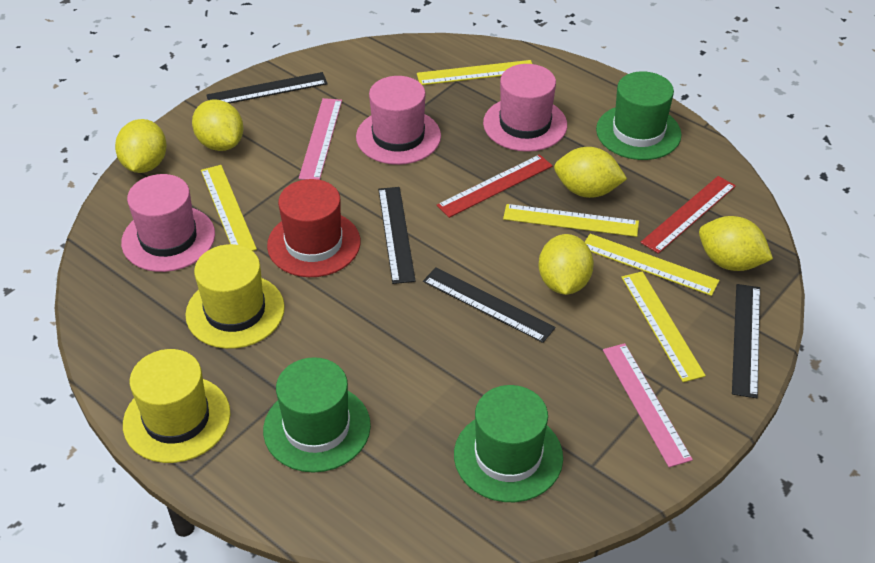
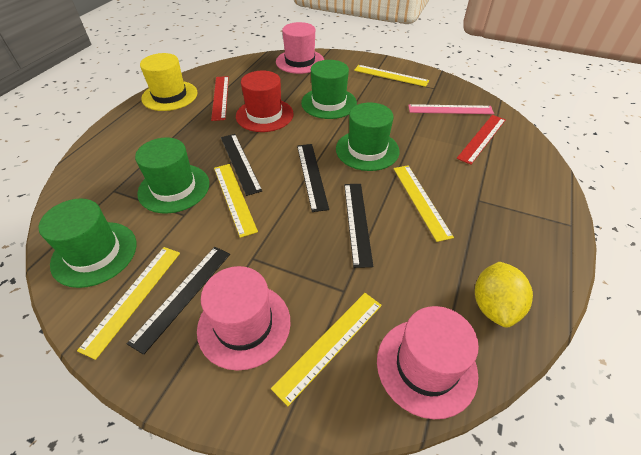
green hat: [263,357,371,473] [454,385,563,502] [596,71,682,160] = 3 -> [38,199,136,288] [135,137,209,214] [301,60,357,119] [336,102,399,171] = 4
pink ruler: [299,98,342,180] [603,343,693,467] = 2 -> [408,104,494,114] = 1
yellow hat: [123,349,231,463] [185,244,285,349] = 2 -> [140,53,198,111] = 1
yellow lemon: [115,119,167,173] [192,100,244,151] [538,234,594,295] [554,147,627,198] [699,216,773,271] = 5 -> [475,262,533,327] = 1

